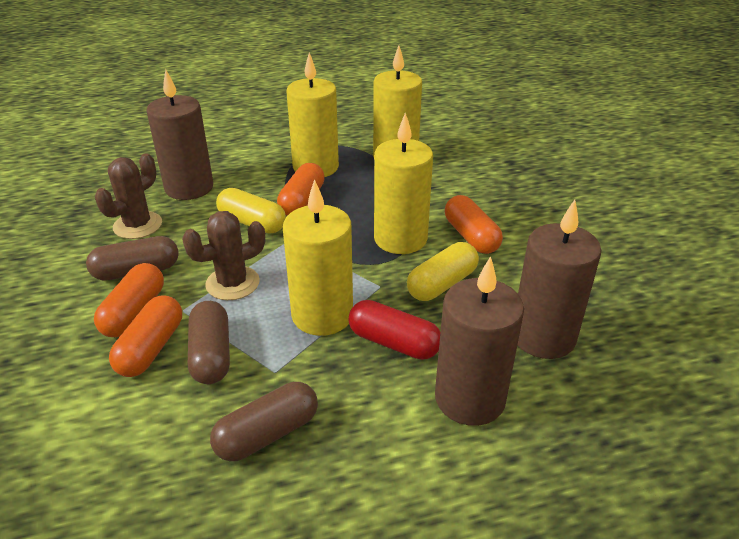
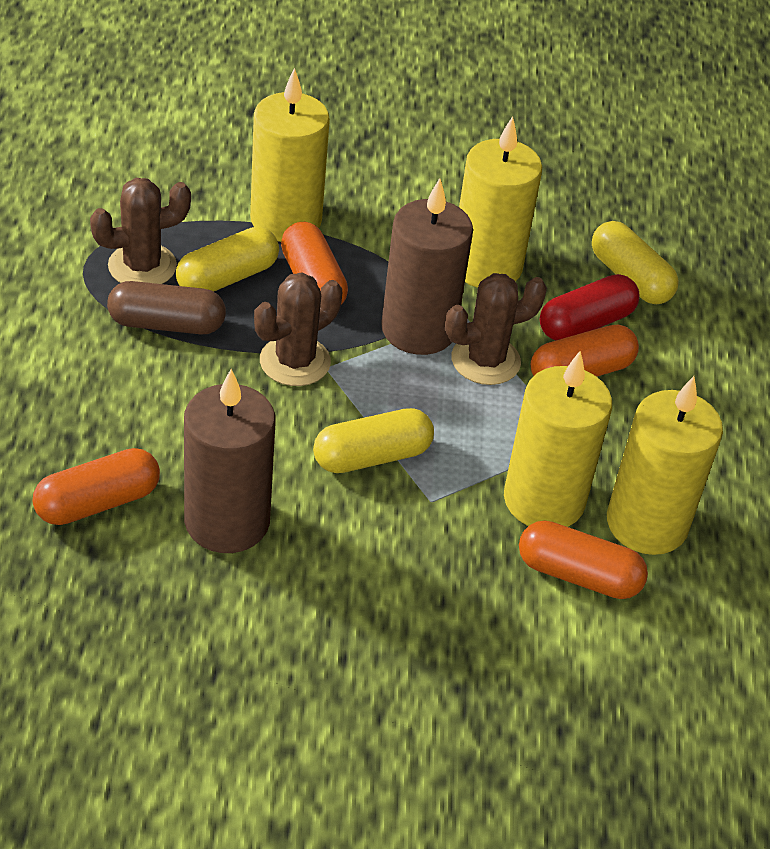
brown cactus: [95,153,162,239] [182,211,265,300] = 2 -> [90,178,191,284] [254,273,342,386] [445,273,547,385] = 3
brown candle: [146,70,213,200] [435,256,524,426] [518,200,601,359] = 3 -> [184,369,275,553] [381,178,473,355] = 2
brown capsule: [86,236,179,281] [188,301,230,384] [210,382,318,461] = 3 -> [107,281,226,334] = 1
yellow capsule: [216,188,286,234] [407,242,479,301] = 2 -> [176,227,279,292] [313,408,434,473] [592,221,679,304] = 3

